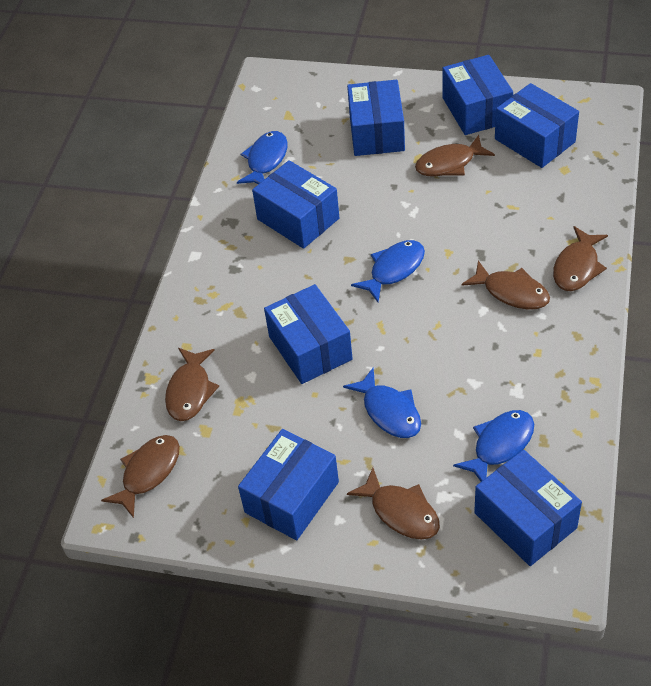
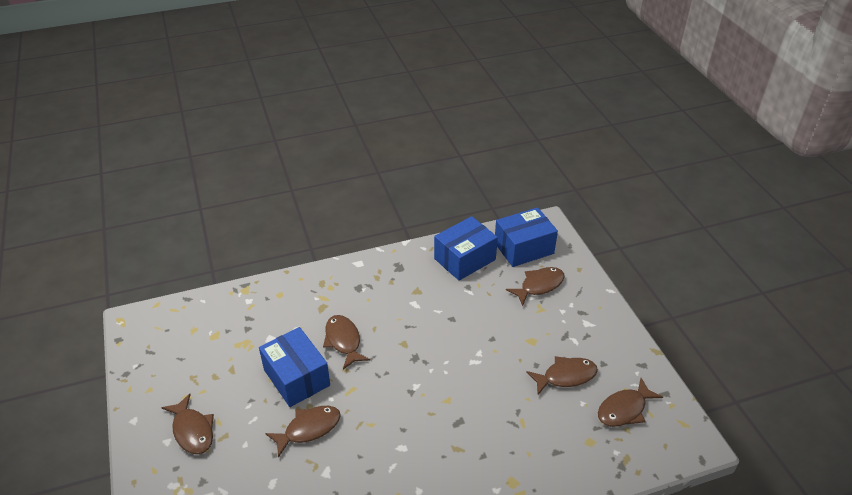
blue box: [238,429,339,540] [252,160,339,249] [264,284,353,384] [347,80,405,156] [443,55,513,135] [474,450,582,566] [495,83,579,168] = 7 -> [259,327,330,407] [434,216,498,281] [495,207,558,267] = 3
blue fish: [237,131,288,184] [343,367,421,438] [351,240,425,302] [453,410,534,482] = 4 -> none = 0

